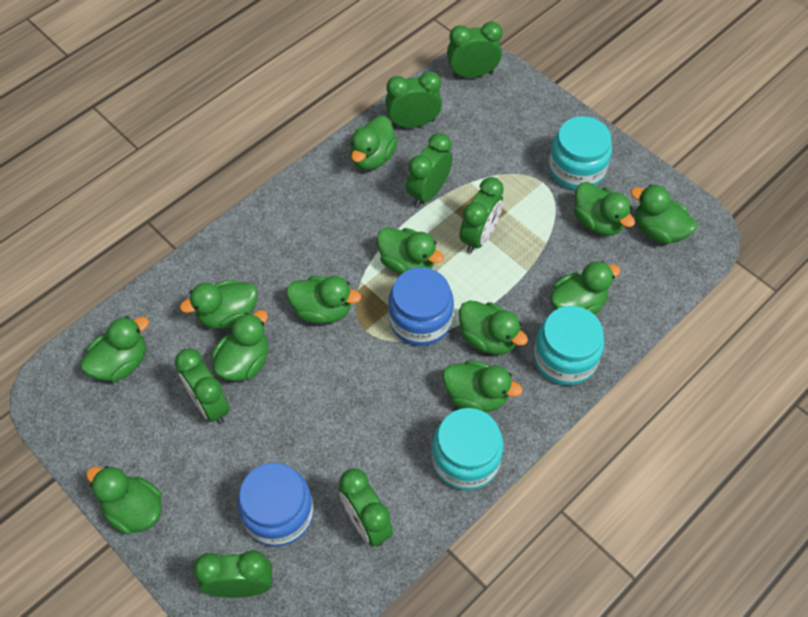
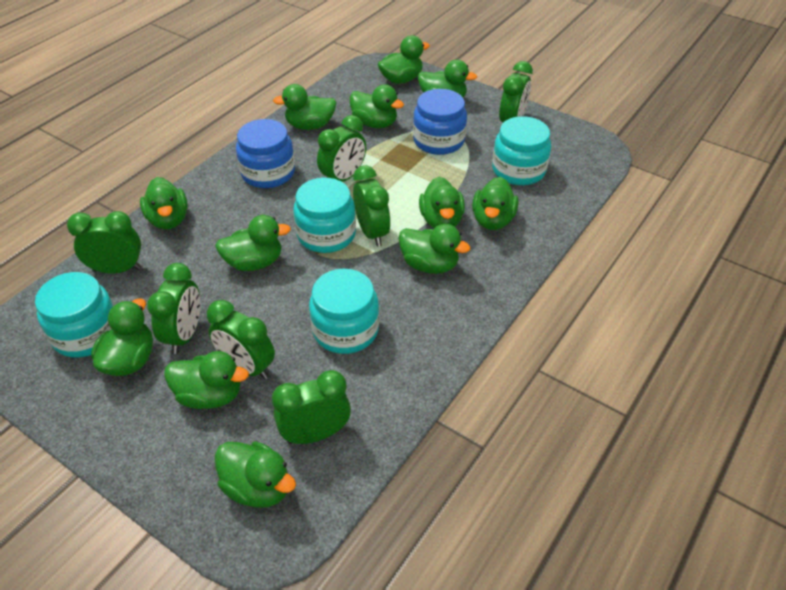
turquoise jar: [432,408,504,490] [534,306,605,385] [549,116,612,190] = 3 -> [35,272,114,357] [294,178,356,253] [309,269,379,354] [492,116,551,185] = 4

